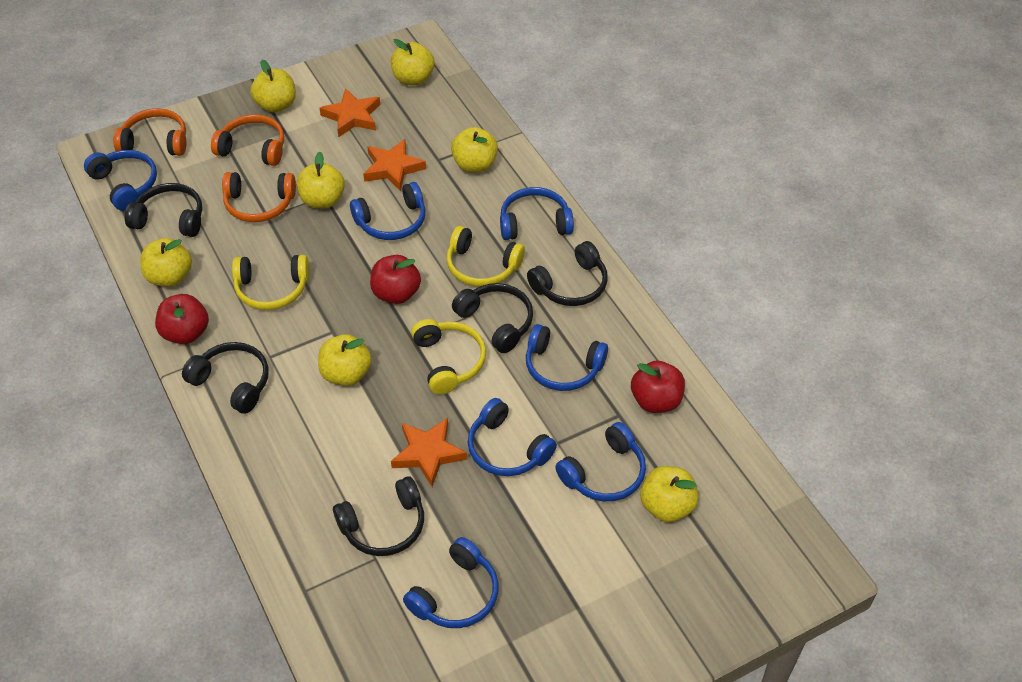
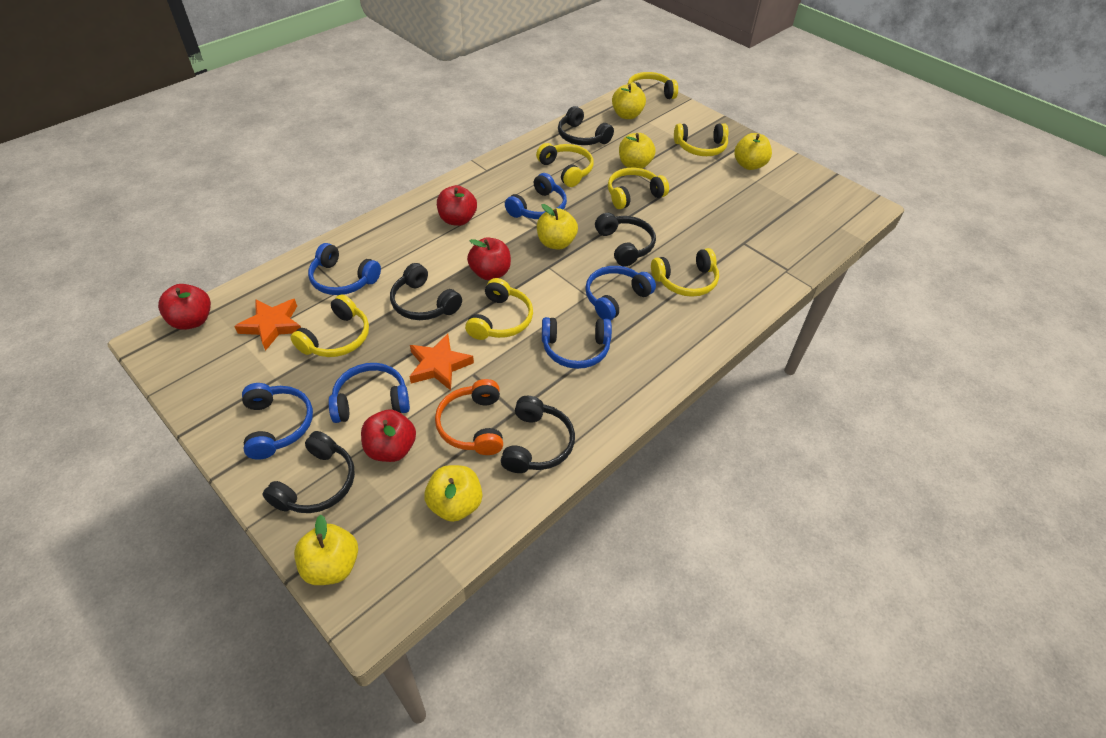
blue headphones: [84,150,157,211] [350,182,425,240] [403,537,499,628] [468,398,557,476] [500,187,574,240] [526,324,608,391] [555,422,646,501] = 7 -> [242,383,313,459] [308,243,381,295] [328,363,410,423] [505,173,567,219] [542,317,612,369] [585,266,656,320] = 6
orange headphones: [113,108,186,156] [211,114,284,166] [222,172,296,222] = 3 -> [435,379,503,455] = 1
orange star: [319,88,380,137] [363,139,426,191] [391,418,467,487] = 3 -> [234,299,301,351] [409,334,474,390] = 2
red apple: [155,294,209,344] [370,255,421,304] [631,361,685,413] = 3 -> [158,284,211,330] [361,409,416,462] [437,185,477,226] [467,237,511,280] = 4
yellow apple: [141,238,192,287] [251,60,296,113] [297,152,345,208] [318,334,372,386] [391,39,434,86] [451,127,498,172] [640,466,699,522] = 7 -> [294,515,358,585] [424,465,482,522] [537,204,578,249] [612,84,646,119] [619,133,656,169] [734,133,772,170] = 6
yellow headphones: [232,255,309,310] [411,319,486,394] [447,226,525,287] = 3 -> [290,294,369,357] [465,278,533,340] [536,143,594,187] [608,168,669,209] [628,72,678,99] [651,248,719,297] [674,123,729,156] = 7

